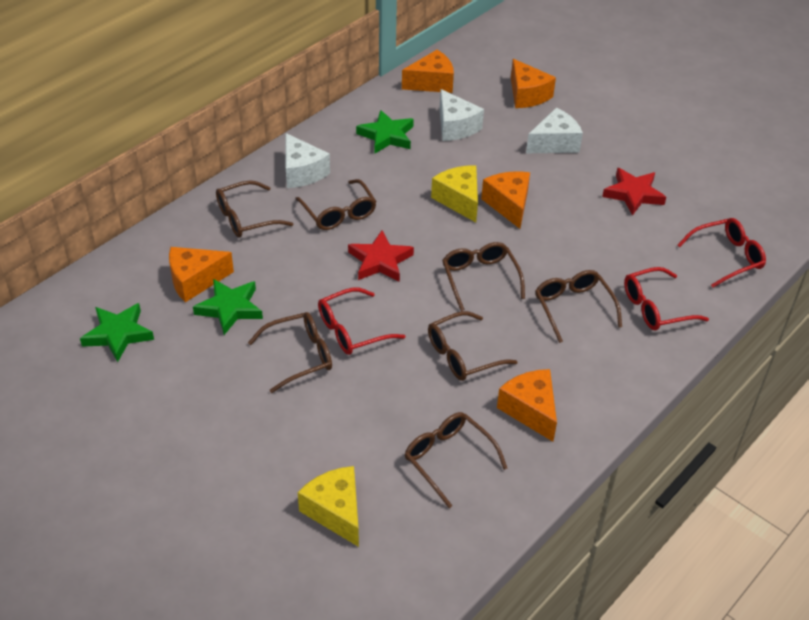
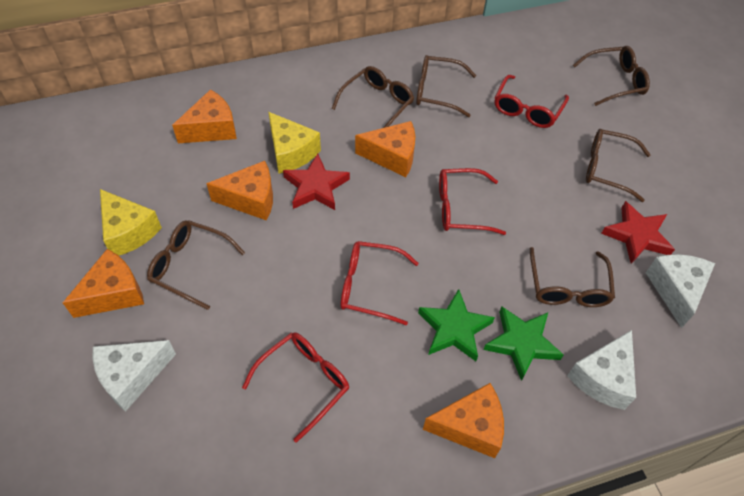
brown glasses: [216,180,293,237] [248,312,332,393] [295,179,377,230] [404,412,507,508] [428,311,518,381] [442,242,525,311] [535,270,622,343] = 7 -> [147,220,245,310] [332,66,414,128] [416,55,476,117] [530,247,615,307] [573,46,650,106] [586,129,651,202] = 6
green star: [80,303,154,362] [193,279,263,335] [356,110,414,153] = 3 -> [418,289,495,361] [483,307,564,381] = 2
red glasses: [318,288,405,355] [624,267,709,330] [678,218,766,287] = 3 -> [242,332,349,443] [340,241,419,325] [439,168,506,235] [494,75,569,128] = 4

